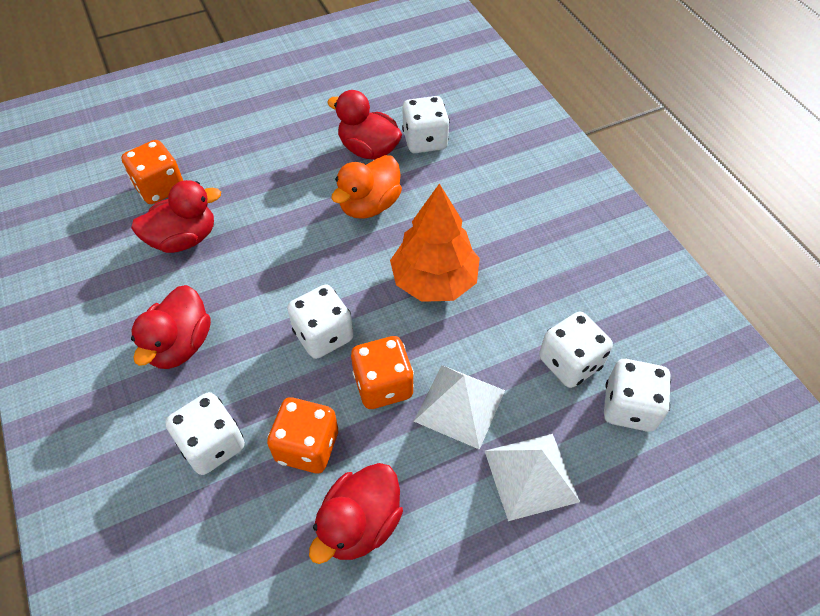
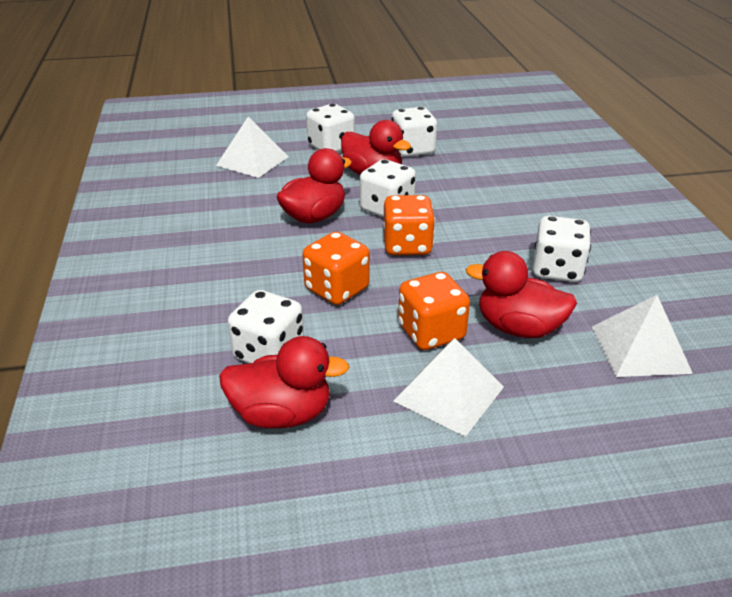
orange duck: [331,155,402,219] = 1 -> none = 0
orange tree: [390,184,480,302] = 1 -> none = 0
white pyramid: [414,365,505,450] [485,434,580,521] = 2 -> [216,117,289,178] [394,338,504,437] [592,295,693,377] = 3

